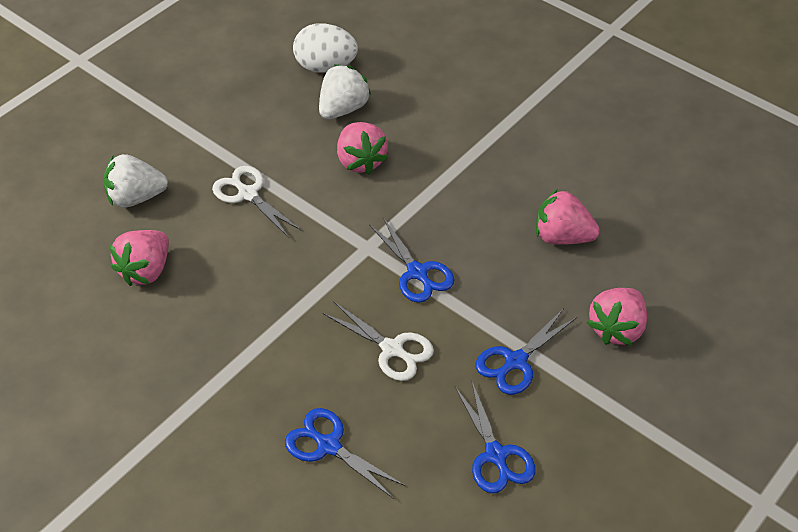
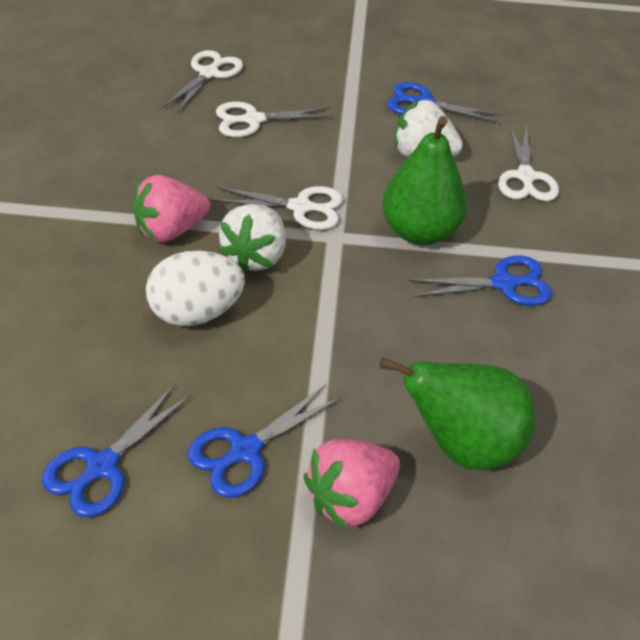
green pear: none = 0 -> [380,357,536,470] [382,116,467,245] = 2
pink strawberry: [110,230,169,286] [337,122,388,175] [536,189,600,245] [587,288,647,345] = 4 -> [133,175,210,242] [304,439,400,530] = 2
white scissors: [212,166,302,238] [323,301,434,381] = 2 -> [162,50,243,113] [212,186,343,230] [216,101,334,137] [498,124,559,201] = 4

